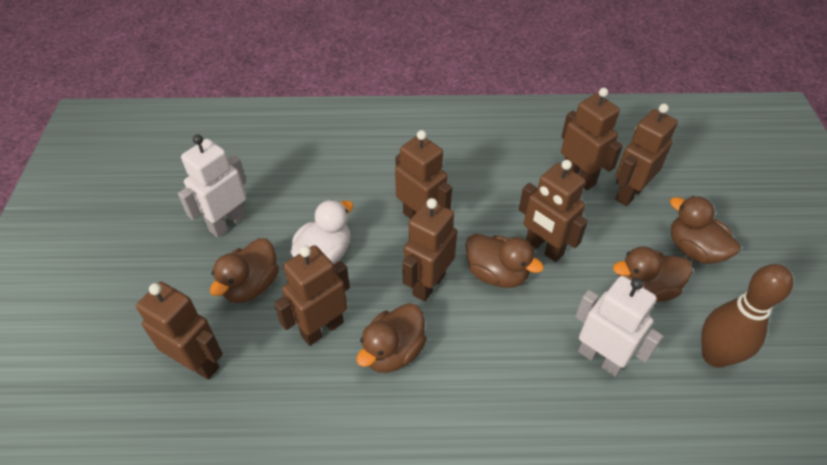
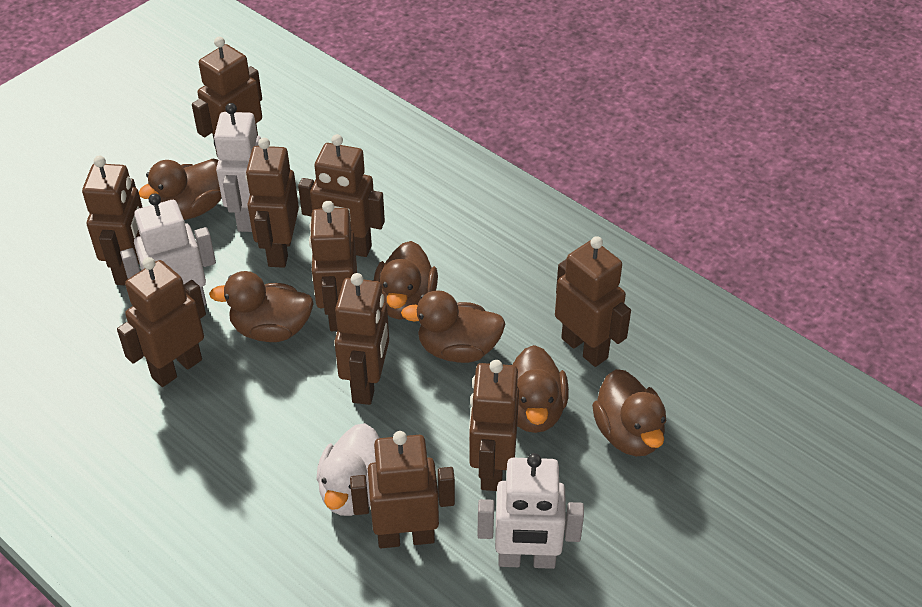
brown bowling pin: [701,264,793,368] = 1 -> none = 0
brown duck: [210,238,279,303] [356,303,427,373] [465,234,544,288] [613,247,693,302] [670,196,741,264] = 5 -> [139,158,221,220] [209,271,314,342] [374,241,438,320] [401,290,505,363] [513,345,569,433] [592,369,666,456] = 6
brown robot: [136,282,223,380] [274,245,350,346] [395,130,452,219] [402,198,457,302] [519,160,588,262] [561,88,623,190] [615,104,678,206] = 7 -> [82,156,143,286] [117,257,206,387] [192,37,262,157] [246,138,299,268] [298,134,385,257] [309,201,357,331] [334,273,389,405] [350,431,455,548] [469,360,519,491] [555,236,631,367] = 10
white robot: [178,134,247,238] [575,276,663,377] = 2 -> [120,193,216,306] [214,103,261,232] [477,453,584,569] = 3

